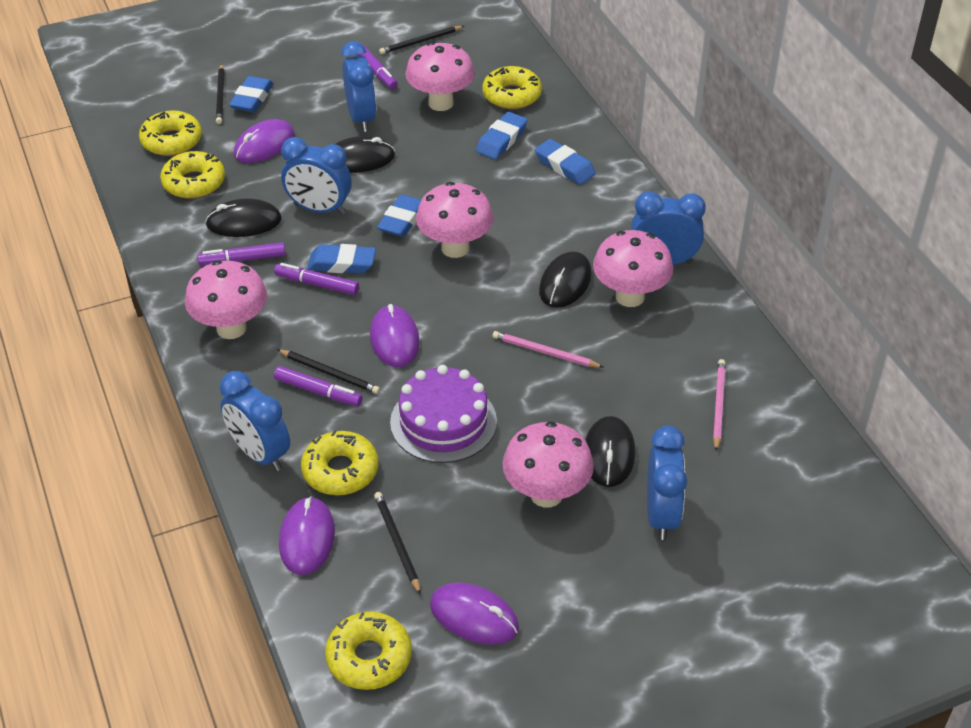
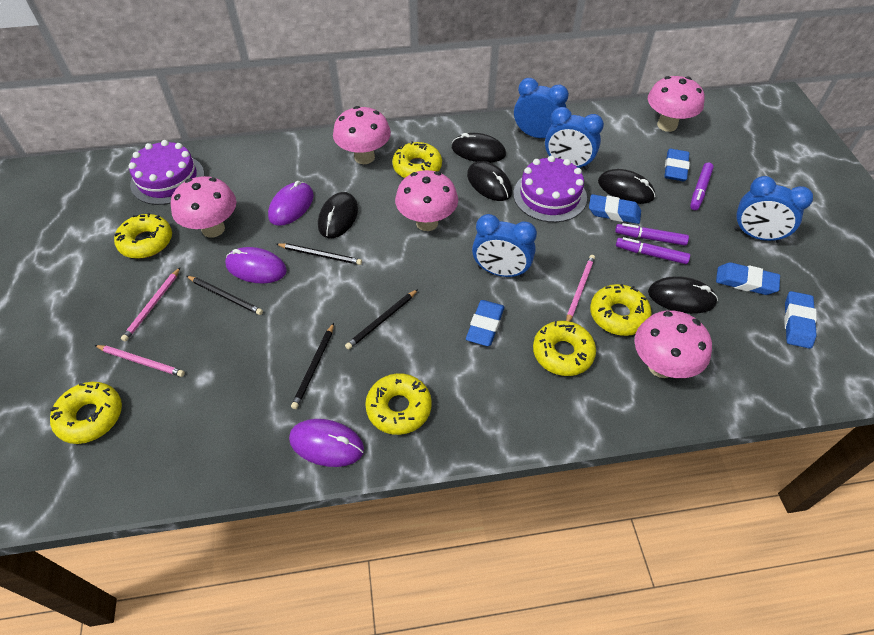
black mouse: [205,199,282,237] [335,136,395,173] [539,251,592,308] [585,416,636,487] = 4 -> [318,192,358,238] [452,133,506,163] [467,161,512,201] [598,169,655,204] [648,276,718,314] = 5
blue clock: [220,371,290,471] [281,137,352,215] [341,41,376,132] [631,191,706,265] [647,426,687,540] = 5 -> [472,214,537,277] [514,78,569,138] [545,107,604,170] [734,176,813,243] = 4
pink pencil: [492,331,603,368] [713,359,726,451] = 2 -> [95,345,185,377] [121,267,181,342] [566,255,595,322] = 3
purple cake: [390,365,497,463] = 1 -> [129,140,204,205] [513,156,587,222] = 2
purple marker: [197,242,286,266] [274,263,359,295] [274,366,362,406] [357,43,398,89] = 4 -> [615,223,689,246] [616,237,690,264] [690,162,714,210] = 3
purple mouse: [234,119,295,163] [279,496,335,575] [370,304,420,367] [430,582,519,645] = 4 -> [225,247,287,284] [268,181,314,226] [289,419,364,467] = 3
yellow donut: [139,110,202,156] [160,151,225,199] [301,430,379,495] [325,612,412,690] [483,66,542,109] = 5 -> [50,382,122,444] [114,213,172,259] [365,373,432,435] [392,141,442,178] [533,321,596,376] [590,284,652,336] = 6

